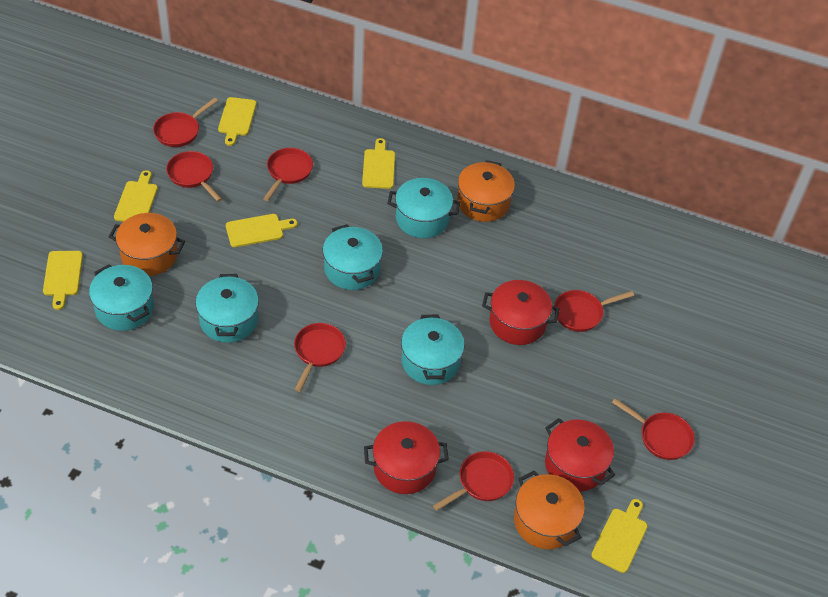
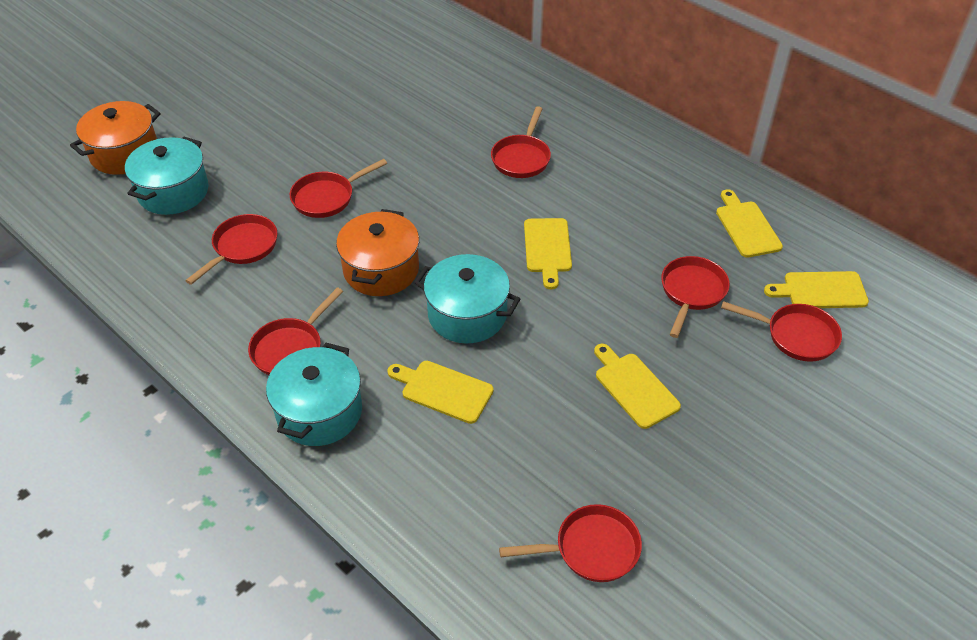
orange pot: [109,213,185,276] [457,160,515,222] [514,470,585,549] = 3 -> [70,101,161,175] [336,209,419,296] = 2
red pot: [364,421,449,494] [482,280,560,345] [545,418,615,492] = 3 -> none = 0
turquoise pot: [89,264,154,331] [195,274,259,343] [323,224,383,290] [387,178,460,238] [401,315,464,385] = 5 -> [125,136,209,215] [266,343,362,446] [414,254,520,343] = 3
yellow cutting board: [43,251,83,310] [114,170,158,222] [218,97,257,146] [226,214,297,247] [362,138,395,189] [591,499,648,573] = 6 -> [387,361,494,424] [524,218,572,289] [594,344,681,429] [716,189,783,258] [764,271,869,308] = 5

